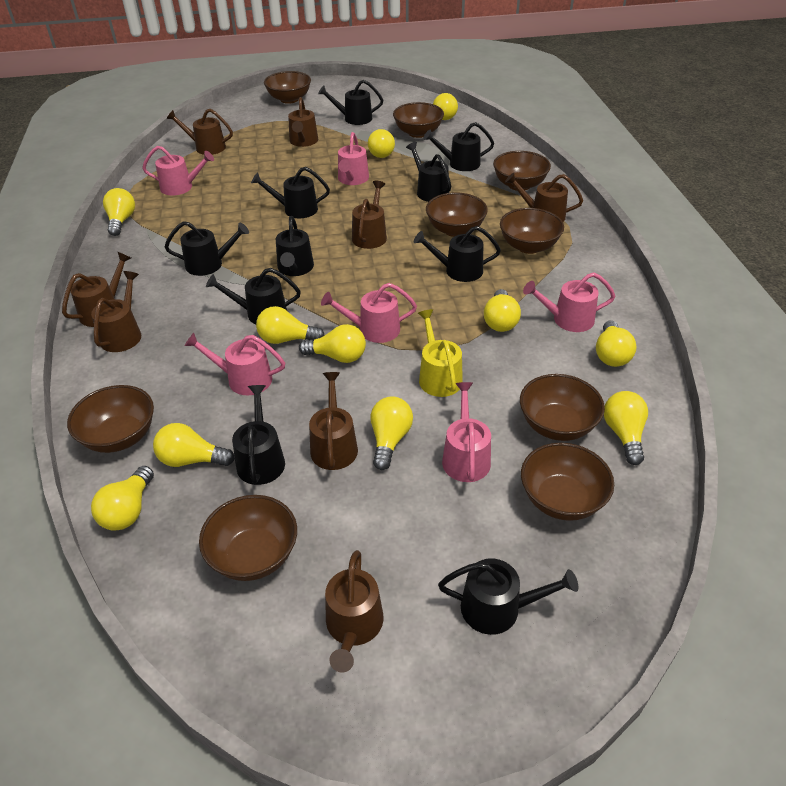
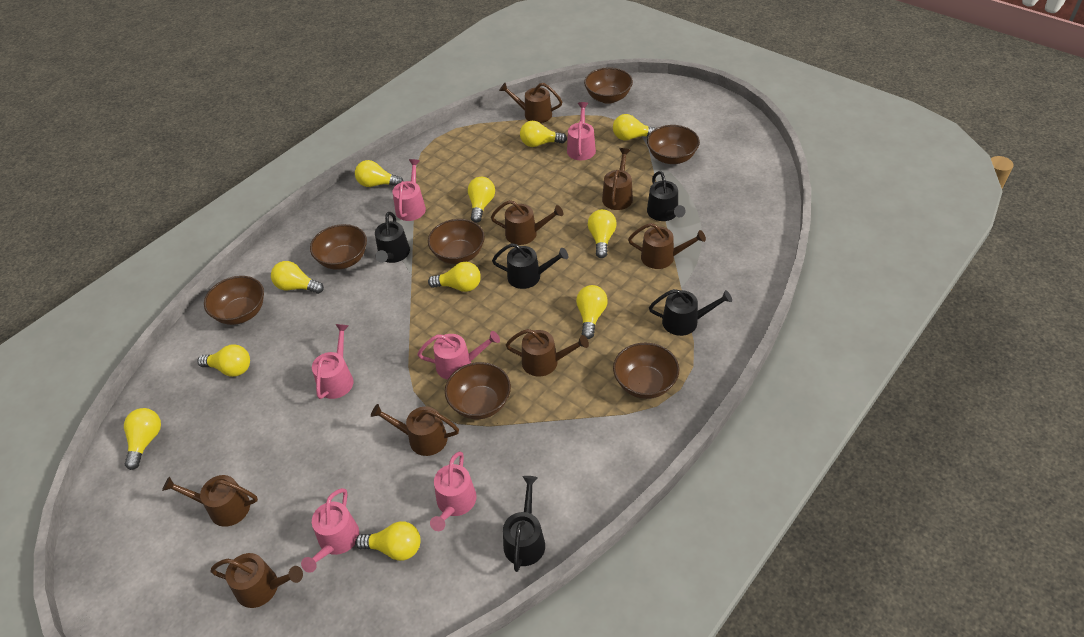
black watering can: [165,221,249,276] [206,268,301,324] [232,385,285,485] [251,167,330,218] [276,216,314,276] [318,80,383,125] [406,142,451,202] [414,226,501,282] [423,122,494,171] [438,558,578,635] = 10 -> [375,212,410,263] [492,243,568,289] [503,476,545,572] [647,171,686,221] [649,289,732,336] = 5
brown bowl: [67,385,154,453] [199,495,297,581] [264,71,311,104] [393,102,444,138] [426,193,488,237] [493,151,551,191] [500,208,564,254] [520,374,605,441] [521,443,614,521] = 9 -> [204,276,264,325] [310,224,367,270] [428,219,485,264] [445,362,511,419] [584,67,633,104] [613,343,679,399] [647,125,700,164] = 7
yellow watering can: [418,309,463,397] = 1 -> none = 0

